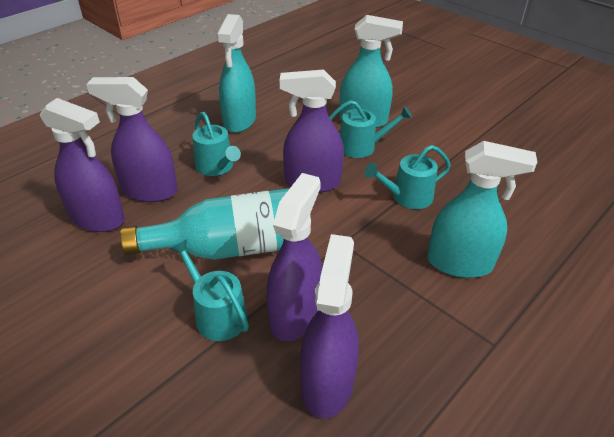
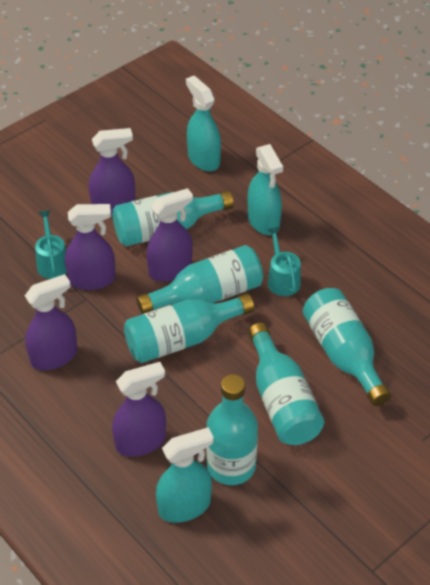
turquoise bottle: [120,188,290,260] = 1 -> [112,191,234,246] [124,293,254,363] [136,245,263,314] [206,374,258,485] [248,323,324,445] [303,288,391,406] = 6
turquoise watering can: [170,240,249,341] [192,112,241,176] [329,100,412,158] [365,145,451,209] = 4 -> [35,210,67,279] [267,227,301,296] = 2

